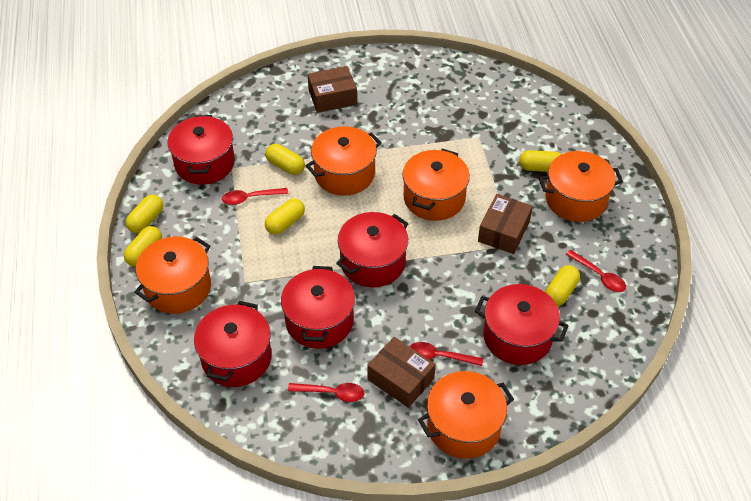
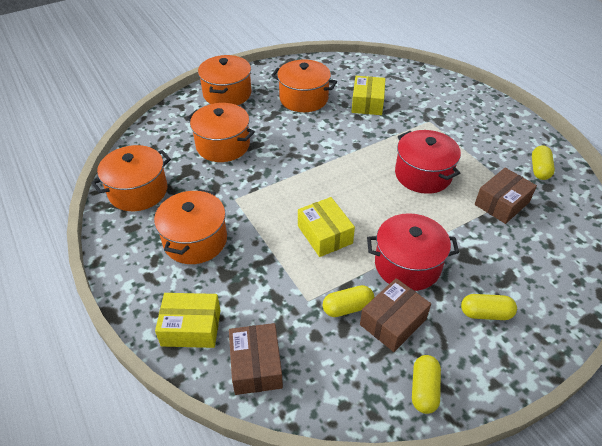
red pot: [168,115,235,185] [194,301,272,387] [281,266,355,349] [336,212,409,288] [475,284,569,365] = 5 -> [367,213,459,291] [395,130,461,194] = 2
red spoon: [222,188,288,205] [288,383,364,402] [409,342,483,366] [566,250,626,292] = 4 -> none = 0
yellow box: none = 0 -> [155,293,220,348] [298,197,355,257] [352,76,385,115] = 3
yellow capsule: [124,226,162,266] [126,195,163,233] [265,144,305,175] [265,198,305,235] [519,150,561,172] [545,265,580,306] = 6 -> [323,285,374,317] [412,355,441,414] [461,294,517,320] [532,146,555,180] = 4

